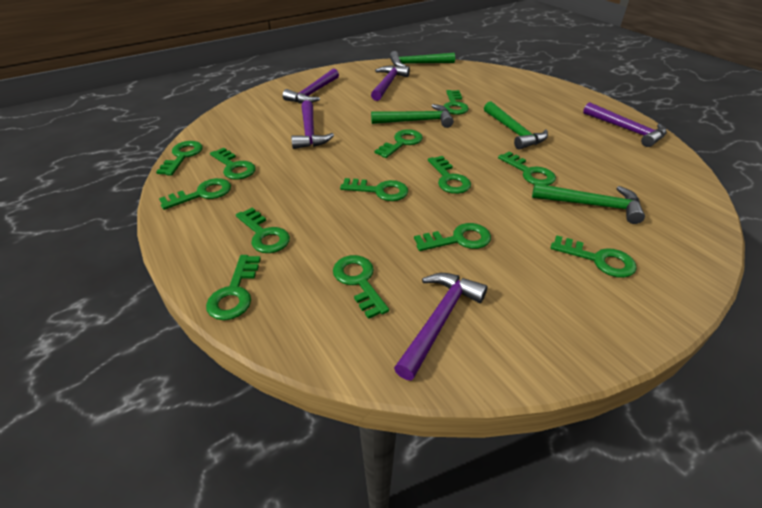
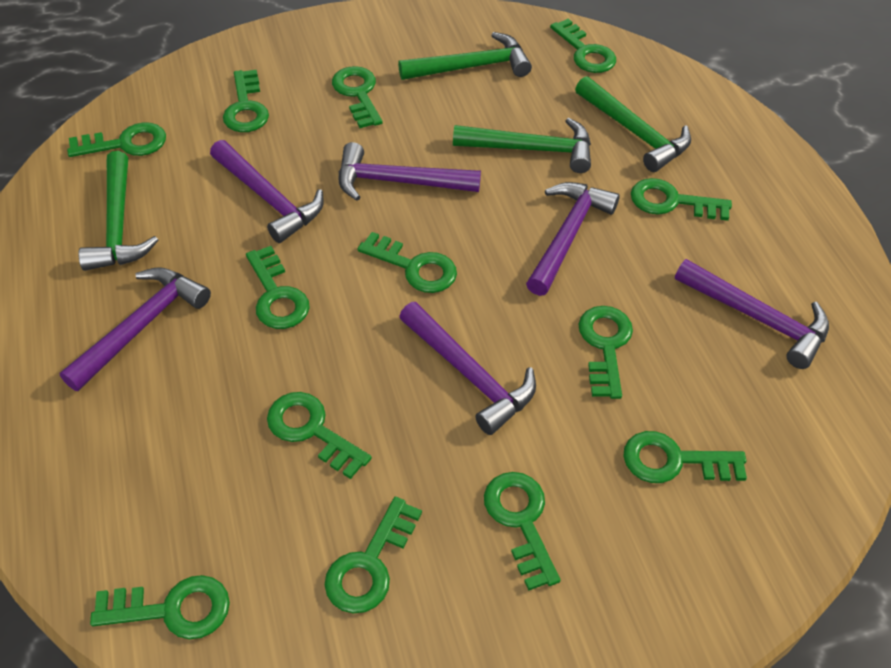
purple hammer: [283,69,339,104] [291,100,334,149] [371,65,410,101] [394,273,488,381] [583,102,667,147] = 5 -> [59,267,211,391] [210,140,324,243] [339,142,481,201] [399,302,536,435] [526,182,620,296] [675,259,829,369] = 6

